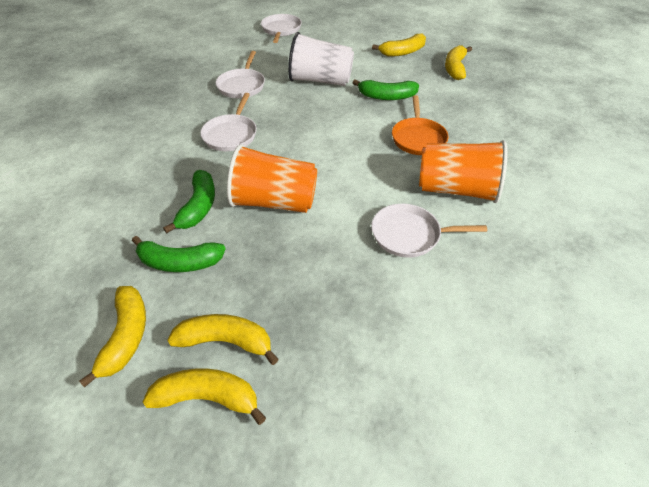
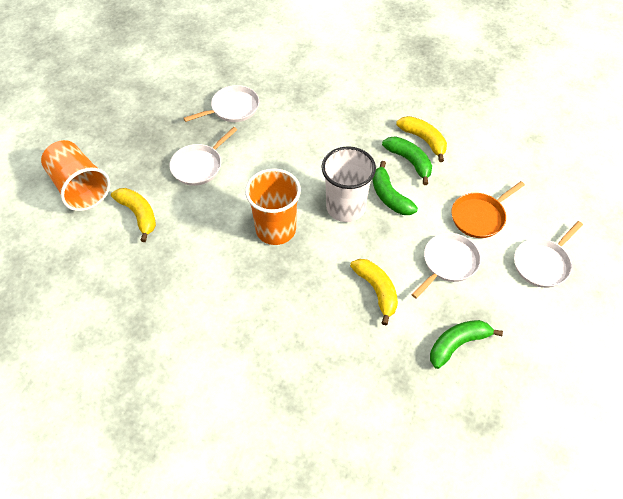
yellow banana: [79,286,146,387] [143,368,266,425] [167,314,279,365] [372,33,426,57] [445,45,472,80] = 5 -> [111,188,156,242] [350,259,398,325] [396,116,447,162] = 3

